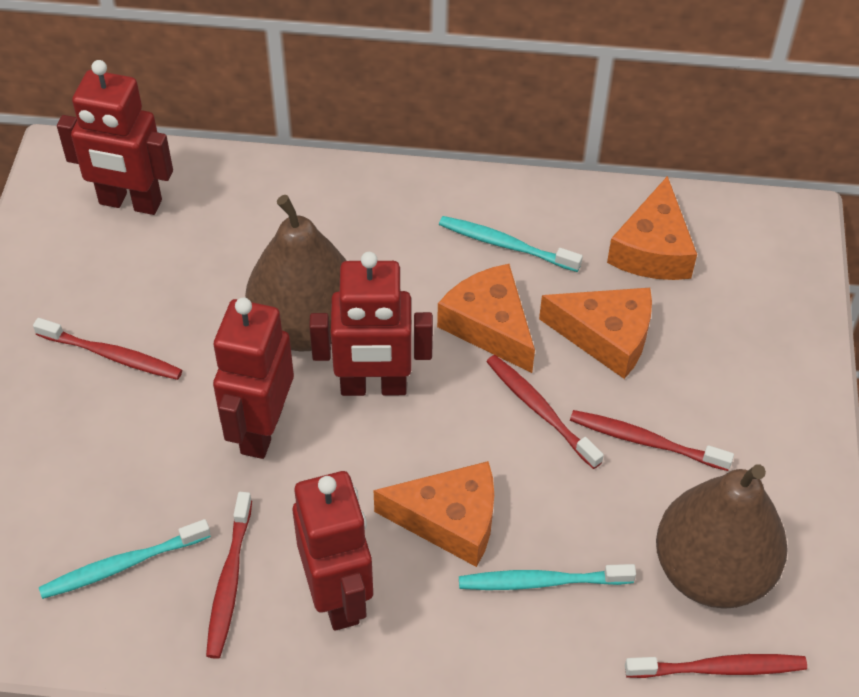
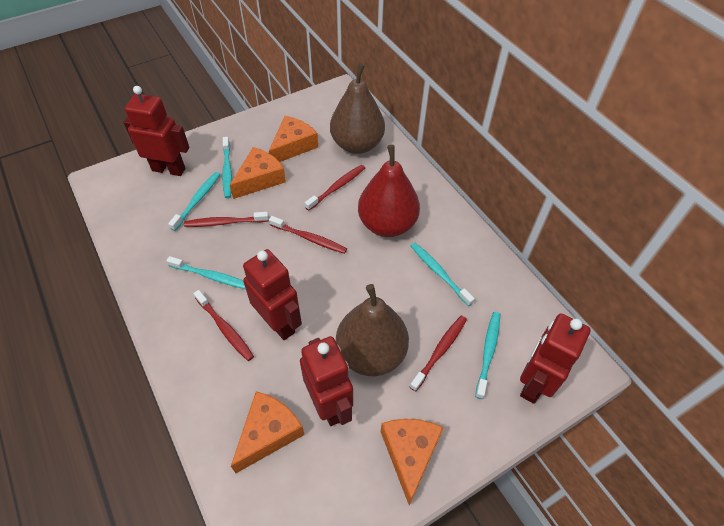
red pear: none = 0 -> [358,145,420,237] = 1
turquoise toothbrush: [39,519,211,599] [439,216,583,272] [459,564,636,590] = 3 -> [166,256,246,289] [168,172,221,231] [222,137,232,198] [411,243,475,306] [475,312,500,399] = 5

